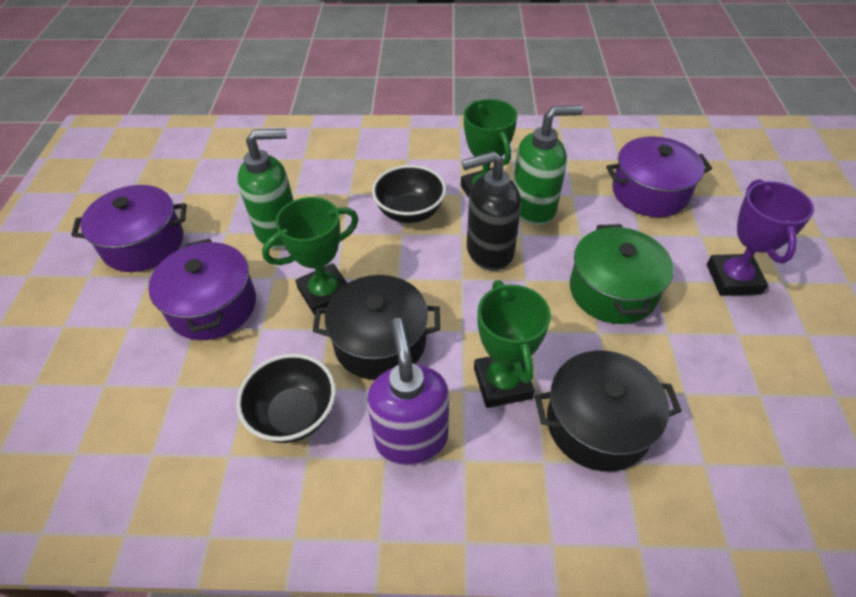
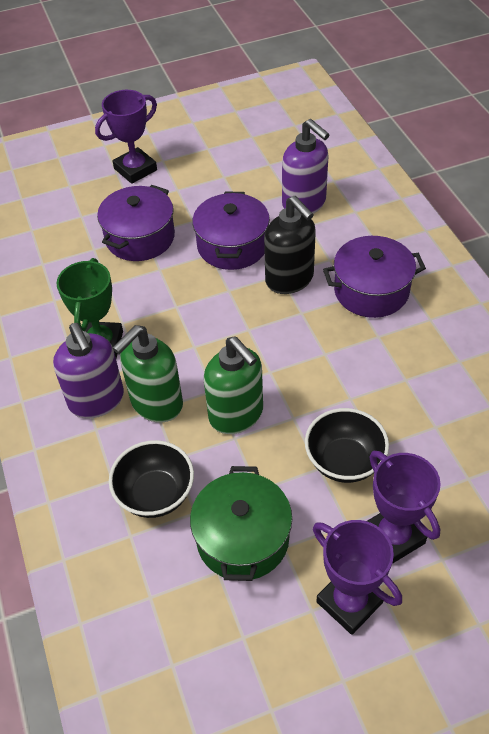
black pot: [313,275,440,380] [535,351,682,471] = 2 -> none = 0
green trophy: [262,197,359,316] [461,99,517,197] [474,280,551,408] = 3 -> [56,258,123,359] = 1
purple soap dispenser: [367,318,449,465] = 1 -> [53,323,124,419] [282,119,330,214] = 2
purple trophy: [707,179,814,296] = 1 -> [95,90,157,184] [313,520,402,635] [367,451,441,564] = 3

